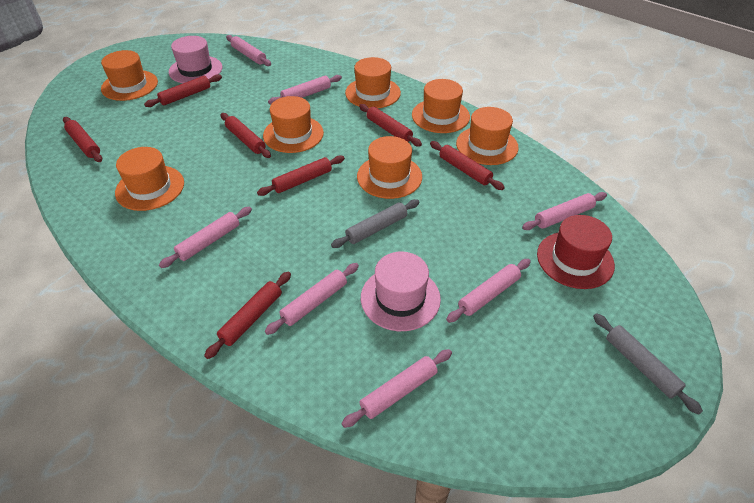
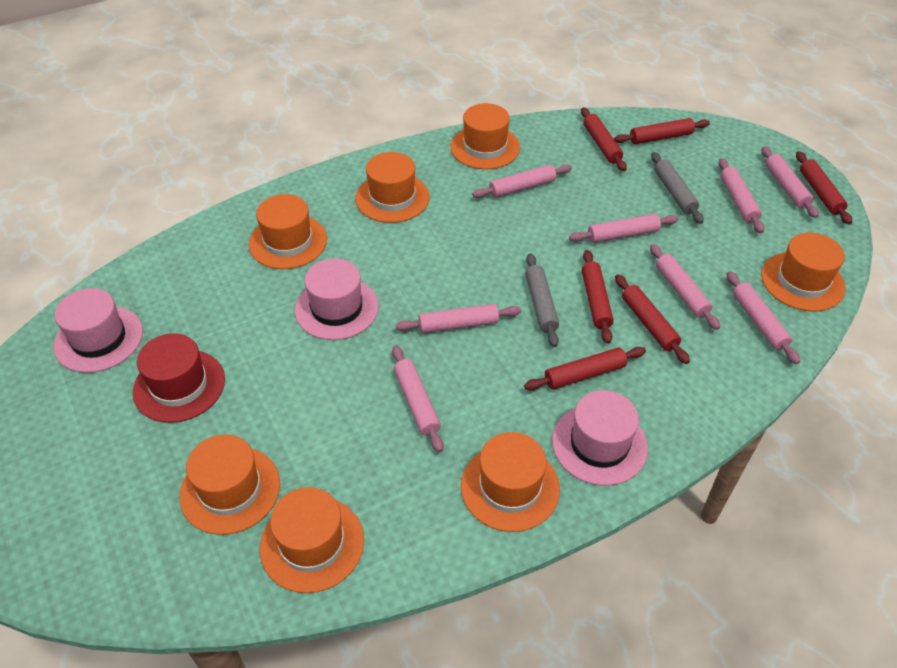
pink hat: [169,36,222,83] [361,252,441,331] = 2 -> [54,288,143,373] [295,259,379,340] [552,390,648,486] = 3
pink rolling pin: [159,207,252,268] [226,35,271,66] [265,263,359,335] [268,75,342,104] [342,349,452,428] [446,259,531,323] [522,192,607,230] = 7 -> [392,346,444,453] [396,304,521,333] [472,164,572,198] [569,214,678,243] [650,244,720,330] [719,158,764,233] [727,271,800,364] [761,146,819,218] = 8
red rolling pin: [63,117,102,162] [144,74,222,107] [204,271,291,359] [221,113,271,158] [257,155,345,196] [359,104,422,146] [430,141,505,190] = 7 -> [524,347,646,391] [581,107,627,171] [582,250,614,343] [614,118,710,144] [615,274,690,364] [796,151,852,225] = 6

